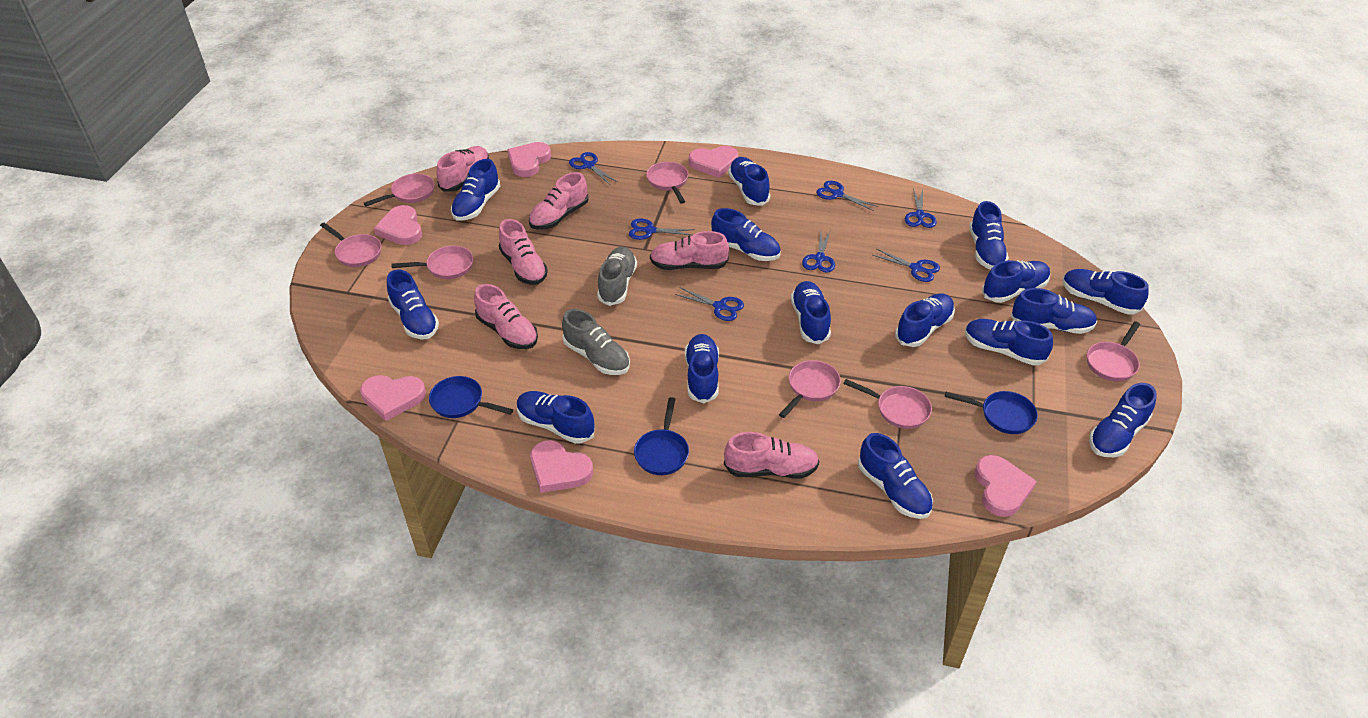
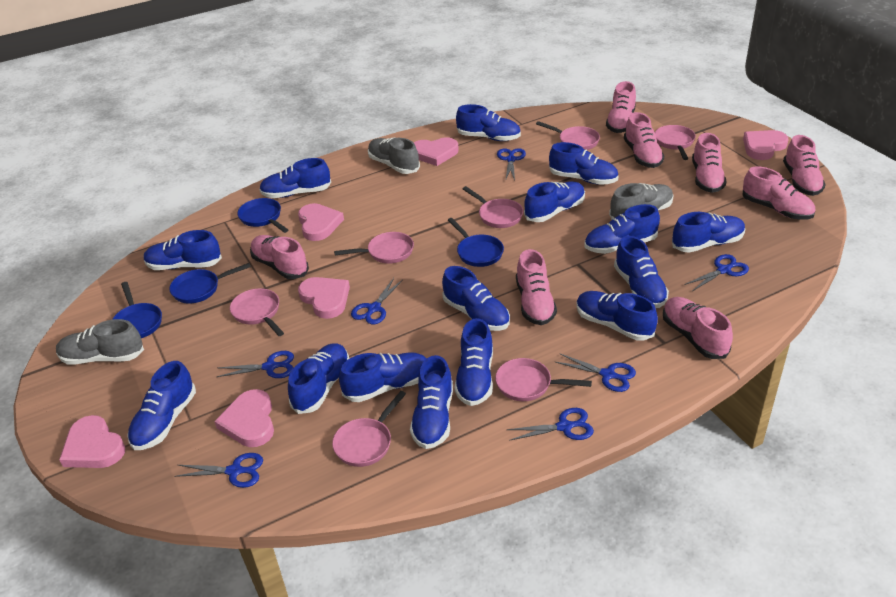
blue pan: [429,376,513,418] [634,397,689,475] [945,391,1038,434] = 3 -> [112,282,162,338] [169,263,251,304] [237,198,288,233] [448,218,504,267] = 4
grey shoe: [562,309,630,375] [597,247,637,306] = 2 -> [56,319,144,365] [368,137,420,174] [609,183,674,220] = 3
pink shoe: [437,146,489,192] [474,284,538,349] [499,219,548,285] [529,172,589,229] [650,231,729,270] [724,432,819,479] = 6 -> [250,235,309,279] [516,249,557,325] [606,81,636,133] [624,112,664,168] [663,297,733,359] [692,133,727,193] [743,166,815,220] [783,135,826,196] = 8

